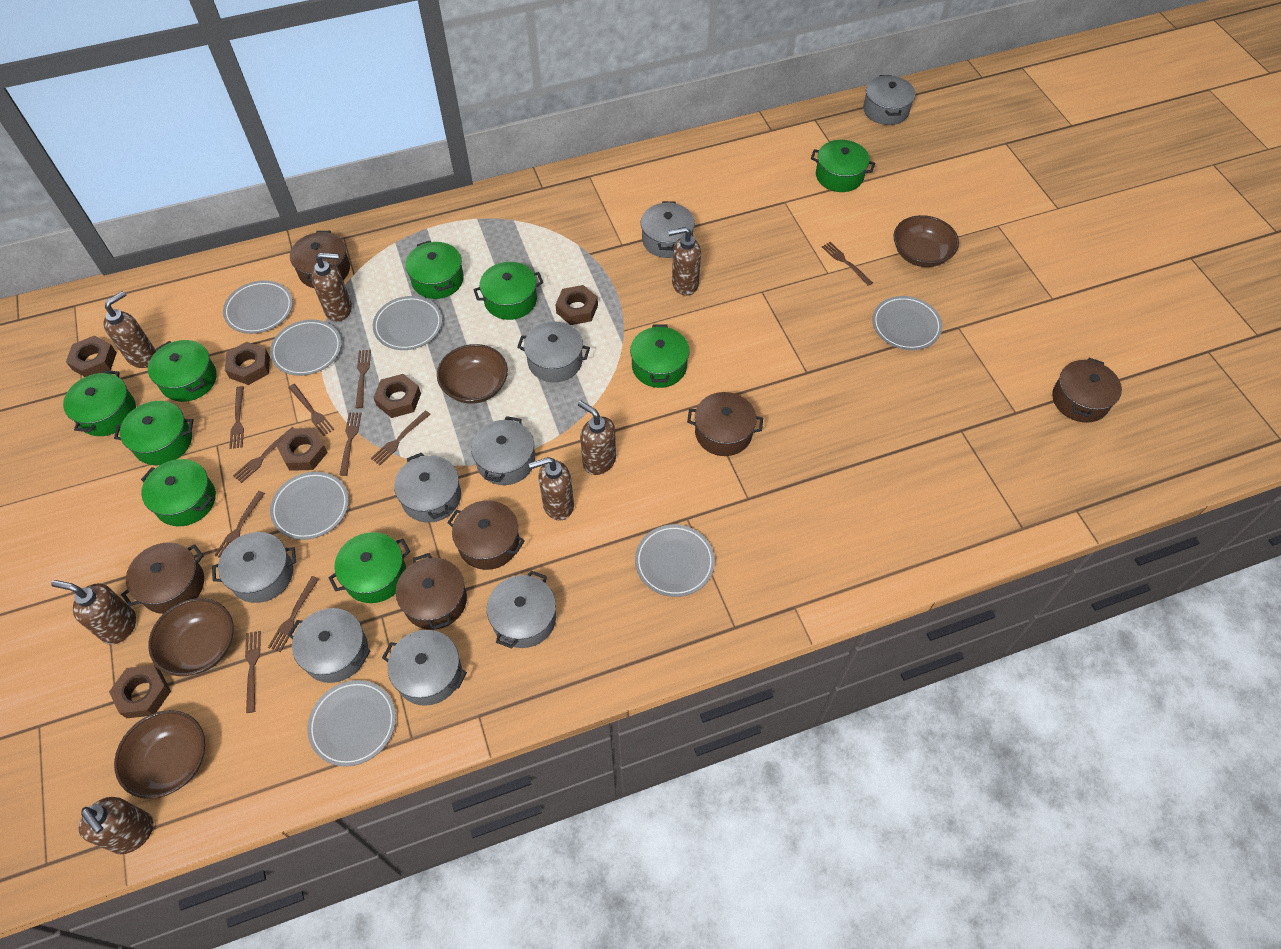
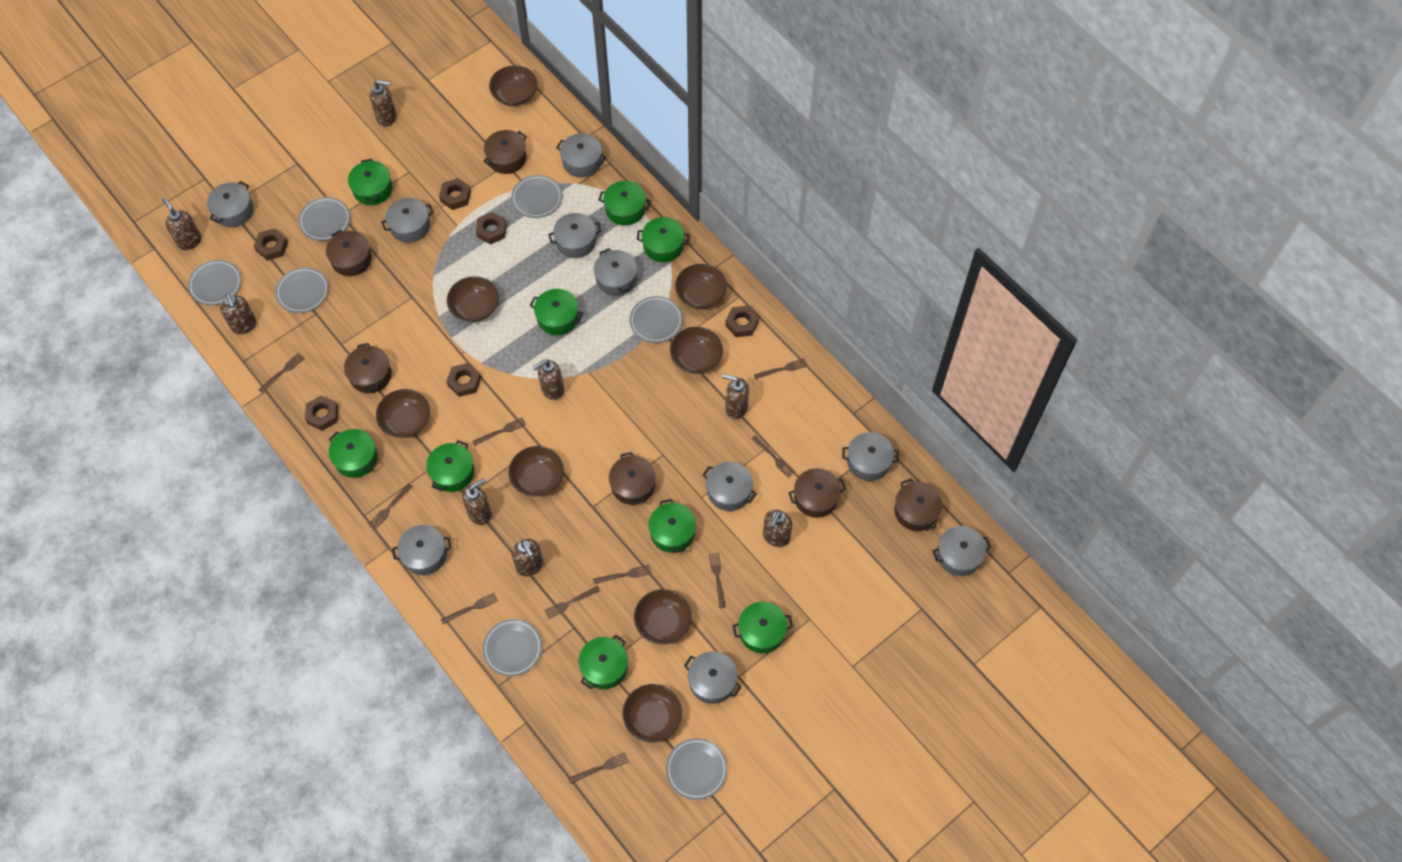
brown bowl: [114,710,205,799] [148,598,234,676] [437,344,508,404] [893,215,959,267] = 4 -> [376,389,430,438] [447,276,499,322] [489,65,537,106] [509,446,564,496] [622,684,682,742] [634,589,692,644] [670,327,723,374] [675,264,727,309] = 8
brown soap dispenser: [51,580,136,645] [78,797,154,854] [103,291,156,368] [312,253,352,322] [529,457,574,521] [578,400,616,475] [668,227,701,296] = 7 -> [162,198,201,250] [220,293,256,334] [370,79,396,127] [462,478,492,525] [511,539,543,576] [533,359,564,400] [722,374,749,419] [763,510,792,547] = 8
grey pot: [212,532,296,603] [288,608,371,683] [382,630,467,706] [394,452,461,523] [471,416,535,485] [487,571,556,649] [517,321,590,382] [641,201,695,258] [863,75,916,125] = 9 -> [207,181,254,227] [381,198,434,243] [392,525,451,575] [548,213,601,258] [556,133,606,177] [594,248,637,296] [684,651,742,704] [703,462,756,511] [842,432,899,481] [933,526,991,576] = 10

